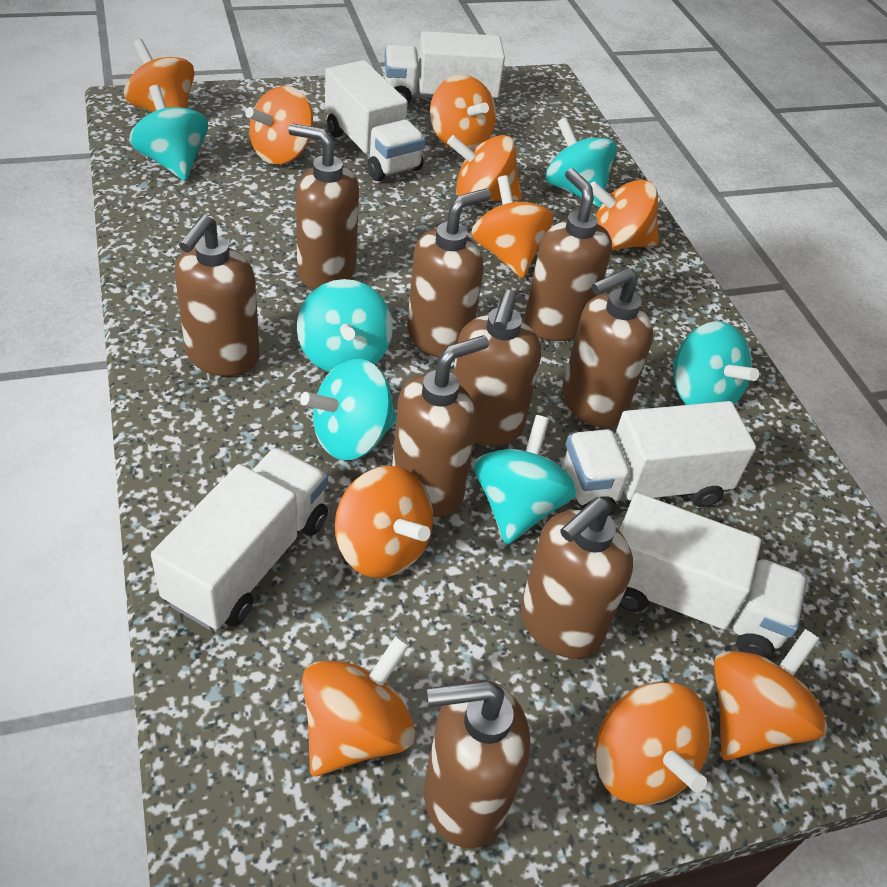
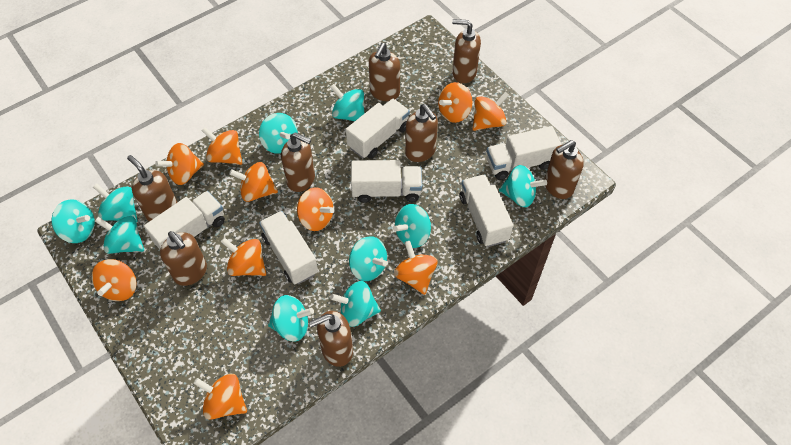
brown soap dispenser: [175,215,260,376] [288,123,359,289] [392,335,489,517] [407,188,491,358] [424,680,530,848] [453,290,541,446] [521,497,633,659] [525,168,612,341] [562,268,653,428] = 9 -> [127,155,177,221] [160,231,207,286] [281,132,315,192] [309,311,353,367] [369,43,400,101] [405,104,438,162] [452,19,481,83] [544,140,584,199] = 8
turquoise spinning top: [129,85,208,181] [297,279,393,372] [300,359,397,460] [474,415,578,545] [545,117,617,207] [673,321,759,405] = 6 -> [52,199,95,243] [93,184,138,222] [95,216,144,254] [259,113,298,154] [268,295,314,342] [330,84,365,121] [330,281,381,327] [349,236,388,281] [393,204,431,248] [499,165,547,207] = 10
white truck: [151,448,328,630] [325,60,426,181] [385,31,505,104] [564,401,756,515] [619,493,807,659] = 5 -> [144,191,225,249] [259,211,318,284] [346,99,410,159] [351,160,422,203] [460,174,513,247] [486,126,561,180] = 6

